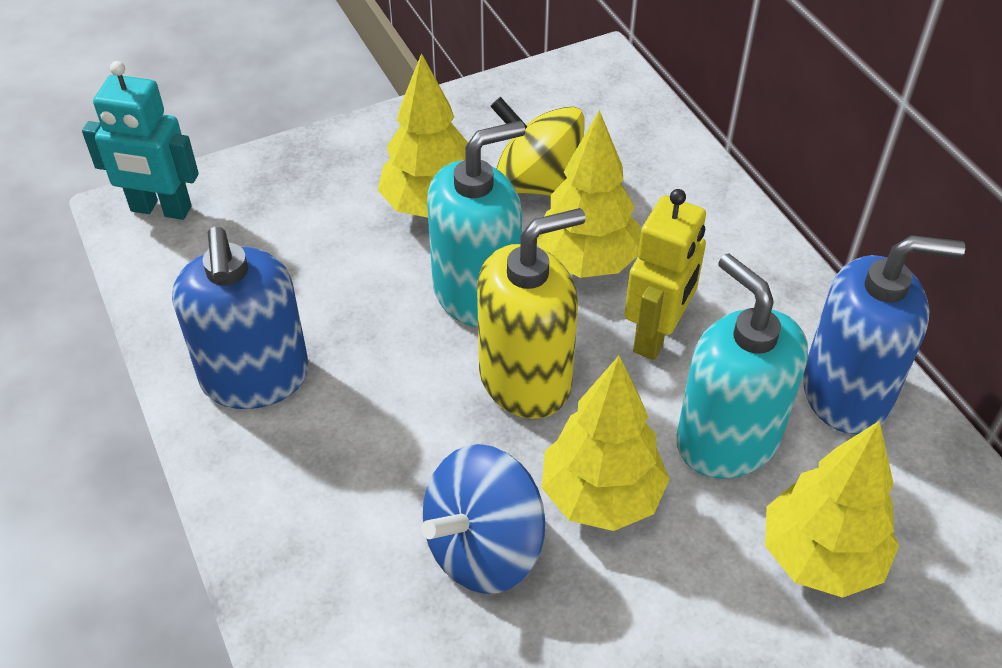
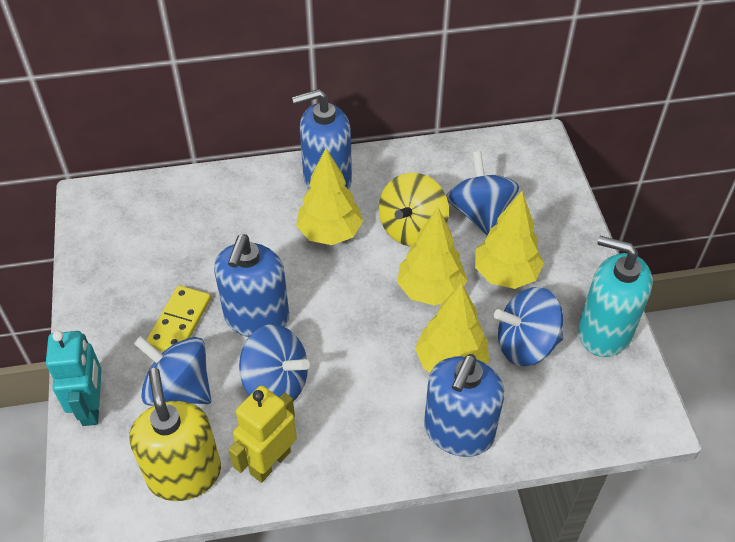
blue soap dispenser: [172,227,309,409] [803,235,965,434] = 2 -> [214,234,289,337] [292,89,352,190] [424,354,505,457] = 3
blue spinning top: [421,444,545,594] = 1 -> [134,336,211,406] [239,324,310,401] [446,151,519,235] [494,287,563,366] = 4
turquoise soap dispenser: [427,121,526,327] [676,253,808,479] = 2 -> [578,236,653,357] = 1
yellow domino: none = 0 -> [146,285,211,352] = 1

